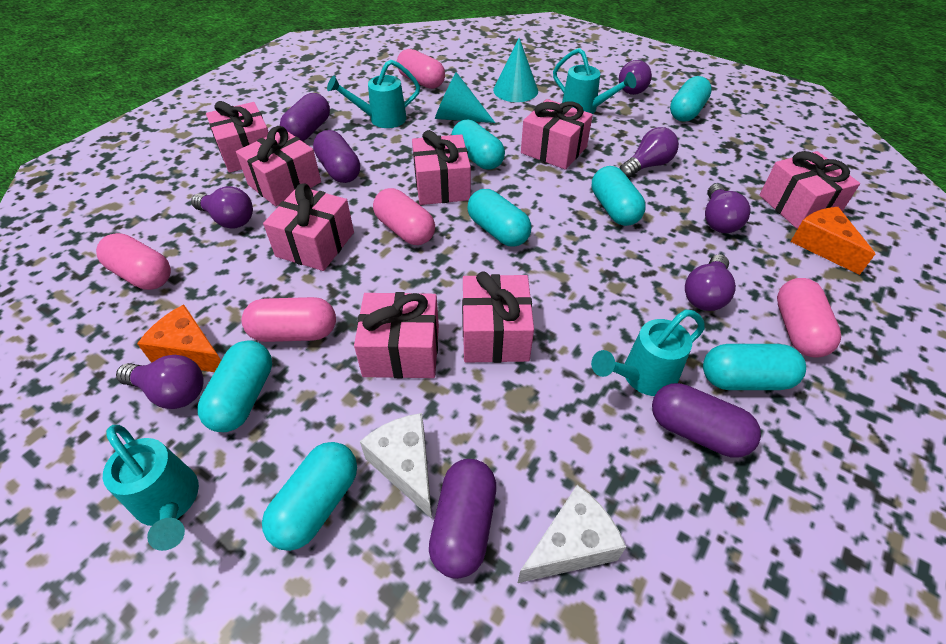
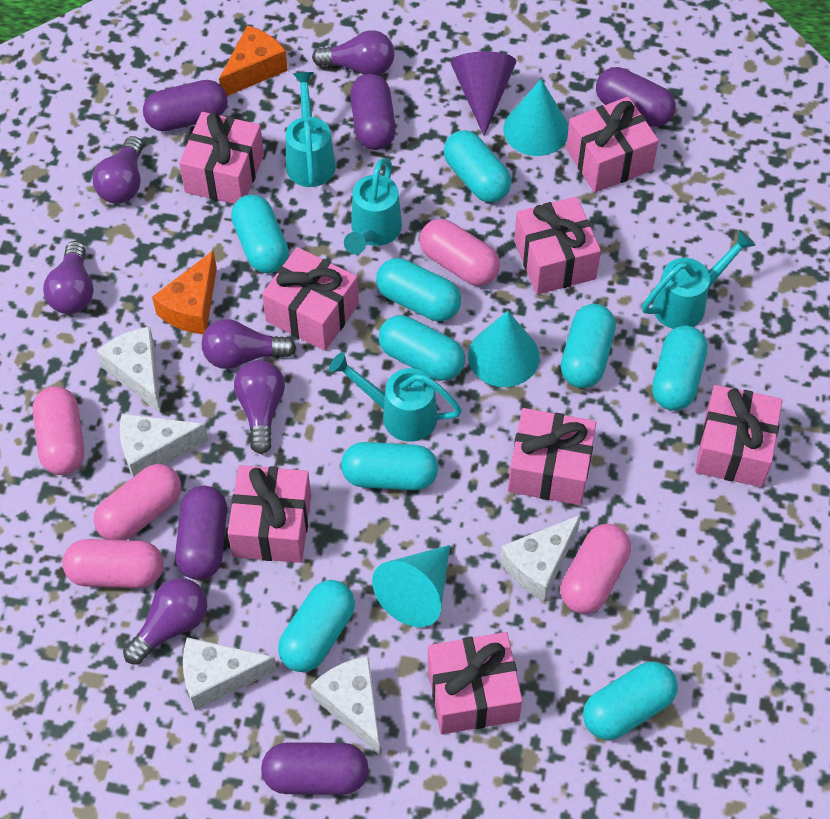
purple capsule: [280,93,330,141] [313,130,360,183] [429,459,496,579] [652,383,761,457] = 4 -> [143,80,228,131] [175,486,227,580] [261,742,368,795] [350,74,396,150] [596,67,676,127] = 5
purple cone: none = 0 -> [451,52,516,136] = 1
turquoise capsule: [197,340,272,432] [262,442,357,551] [452,120,505,170] [467,189,531,247] [592,166,646,226] [670,76,712,122] [703,344,806,390] = 7 -> [231,195,289,273] [278,580,355,672] [341,442,438,490] [376,258,461,321] [378,315,465,381] [443,130,511,203] [561,304,616,388] [583,662,678,740] [652,325,707,411] = 9
turquoise cone: [435,72,495,123] [493,38,538,102] = 2 -> [372,545,450,627] [468,311,540,387] [503,79,569,156] = 3
white cheese: [360,413,432,519] [518,485,626,583] = 2 -> [97,327,160,413] [120,413,208,477] [183,637,277,710] [311,656,380,756] [500,515,581,601] = 5

